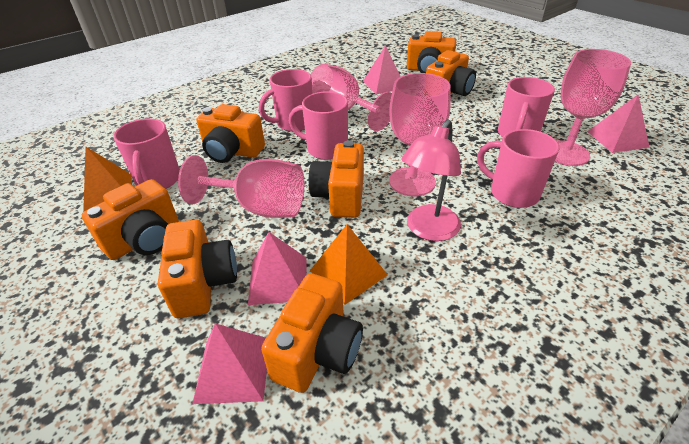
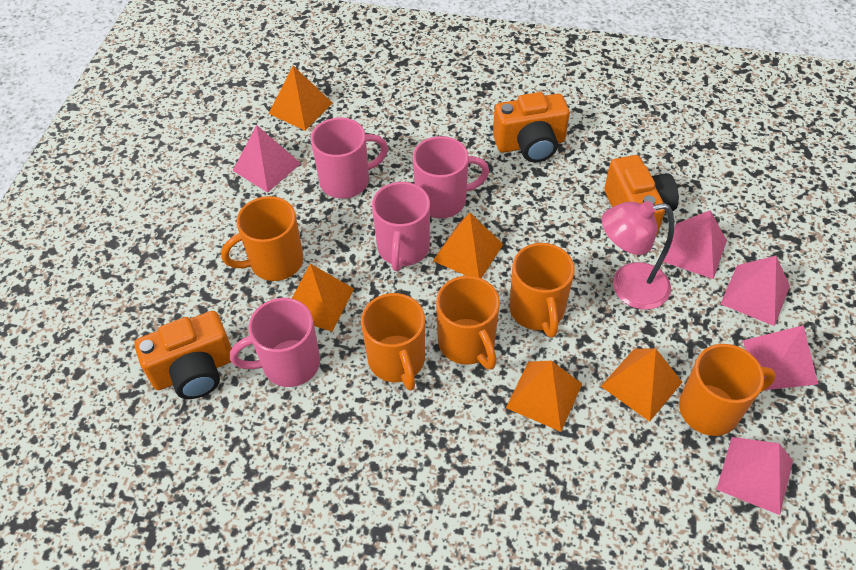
orange camera: [82,179,179,260] [158,220,237,318] [196,104,265,163] [261,273,363,393] [308,140,364,218] [407,31,456,73] [426,50,476,96] = 7 -> [134,311,232,399] [493,92,570,162] [604,155,679,236] = 3
orange mug: none = 0 -> [221,196,303,281] [361,293,425,391] [436,276,500,370] [509,243,575,338] [679,344,776,436] = 5
orange pyramid: [83,147,132,211] [310,224,388,305] = 2 -> [269,66,332,131] [292,264,354,332] [433,212,503,278] [506,361,582,432] [601,348,682,422] = 5
pink goblet: [178,155,304,218] [311,64,392,131] [389,73,451,197] [555,49,631,166] = 4 -> none = 0
pink mug: [113,119,180,189] [259,69,313,132] [289,91,348,160] [477,129,559,208] [498,77,555,137] = 5 -> [230,298,320,387] [311,118,388,199] [372,182,430,271] [413,136,489,218] = 4
pink pyramid: [192,323,267,404] [248,232,307,305] [363,45,401,94] [587,95,650,153] = 4 -> [233,125,301,193] [663,210,727,279] [716,437,793,515] [721,256,790,326] [743,325,818,390] = 5

